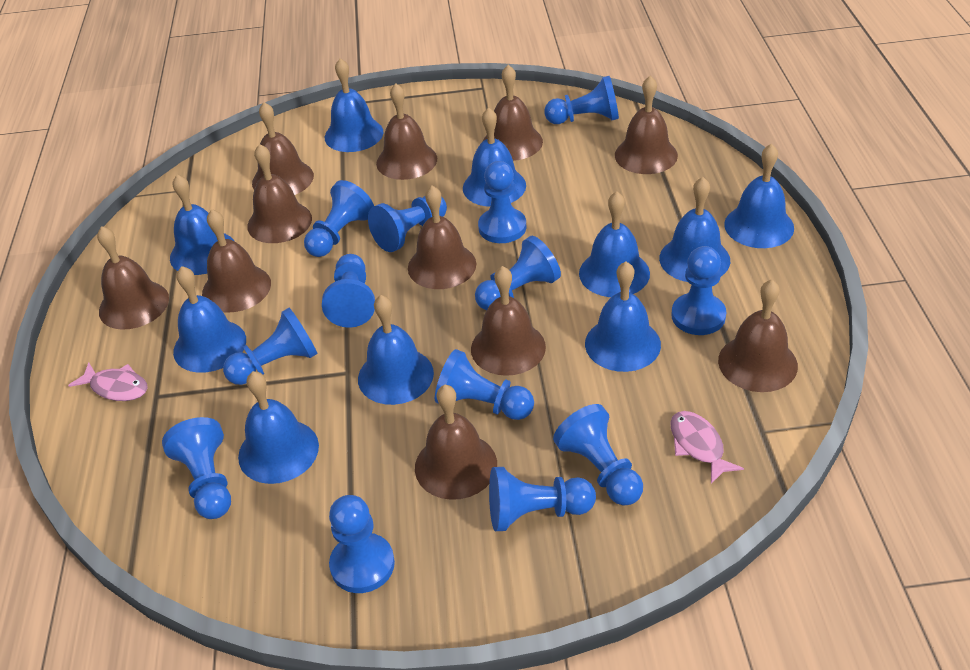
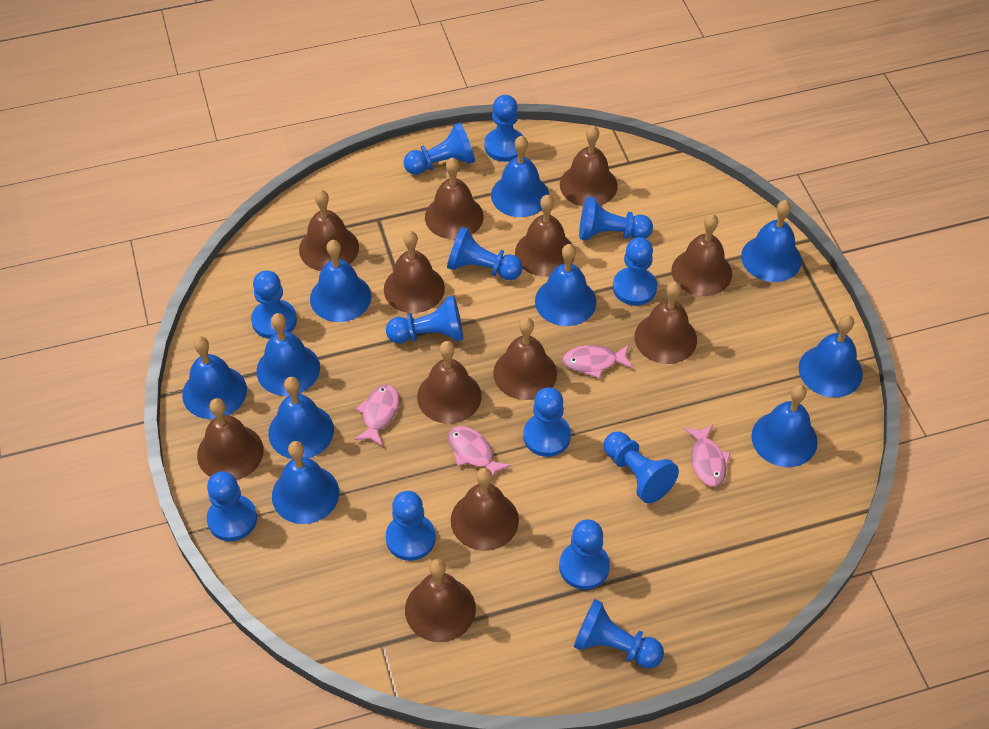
brown bell: [97,226,169,330] [202,209,271,312] [247,144,312,243] [252,102,314,195] [376,83,437,180] [408,186,476,289] [415,385,497,500] [471,266,546,376] [483,65,543,161] [615,76,678,174] [718,279,798,392] = 11 -> [197,398,264,480] [299,190,359,271] [384,231,445,313] [405,559,476,642] [417,341,482,424] [425,158,484,239] [451,468,519,551] [493,317,557,400] [515,195,575,277] [560,125,618,206] [635,281,697,364] [671,214,732,296] = 12
pink fish: [68,362,148,401] [671,411,744,484] = 2 -> [354,385,399,446] [448,426,511,478] [563,345,633,378] [684,424,731,487] = 4

